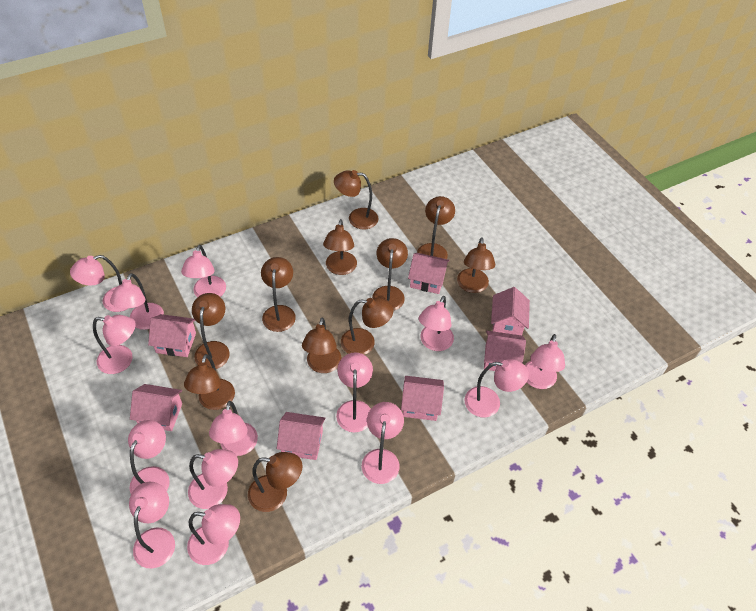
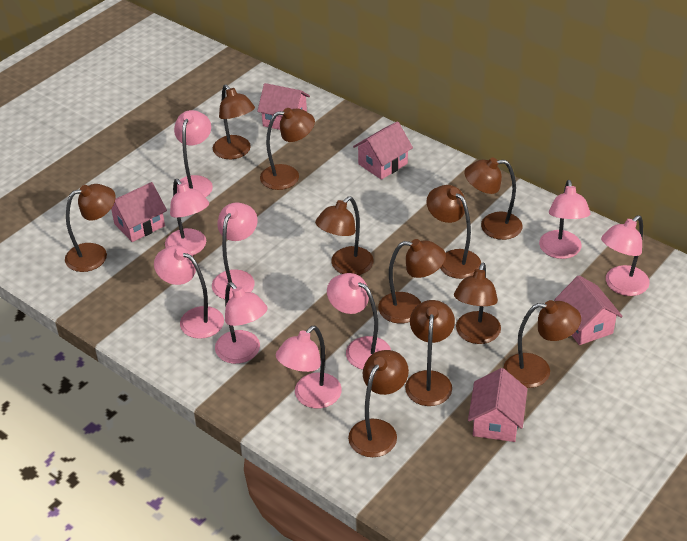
pink house: [130,384,182,431] [148,314,196,357] [277,412,326,460] [401,376,444,421] [408,253,450,294] [484,331,526,371] [491,287,530,335] = 7 -> [111,182,167,242] [257,83,310,130] [353,121,413,180] [468,368,528,442] [554,275,623,345] = 5
pink lamp: [70,255,129,312] [93,315,136,374] [110,273,164,330] [128,420,170,494] [129,482,175,569] [181,245,226,297] [187,504,240,565] [188,449,238,509] [209,401,258,456] [336,352,373,432] [362,402,404,484] [419,296,454,351] [464,359,529,417] [525,334,565,389] = 14 -> [154,245,224,339] [165,179,209,255] [174,110,213,197] [212,202,258,299] [215,282,268,364] [276,326,342,408] [327,273,391,370] [539,180,591,259] [601,215,650,296] = 9

